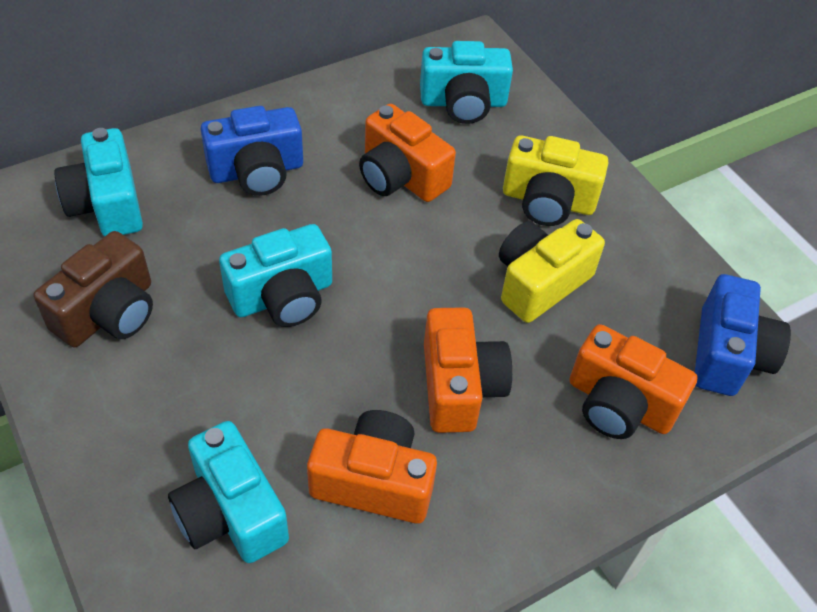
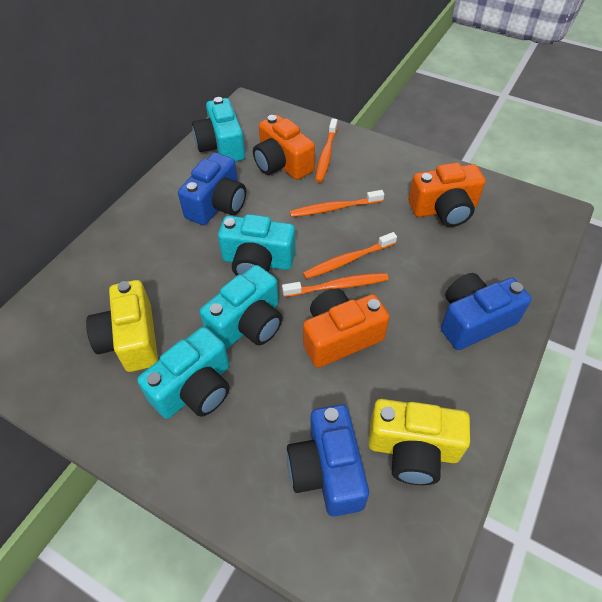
blue camera: [200,106,303,196] [695,274,791,396] = 2 -> [178,153,246,225] [287,404,369,517] [441,273,532,350] = 3
brown camera: [33,231,153,347] = 1 -> none = 0
orange camera: [307,410,437,524] [359,104,456,202] [424,307,512,433] [569,324,698,439] = 4 -> [253,115,315,180] [303,289,390,368] [408,162,486,227] = 3
orange toothbrush: none = 0 -> [282,273,389,297] [290,190,384,217] [303,232,397,279] [315,118,338,183] = 4

